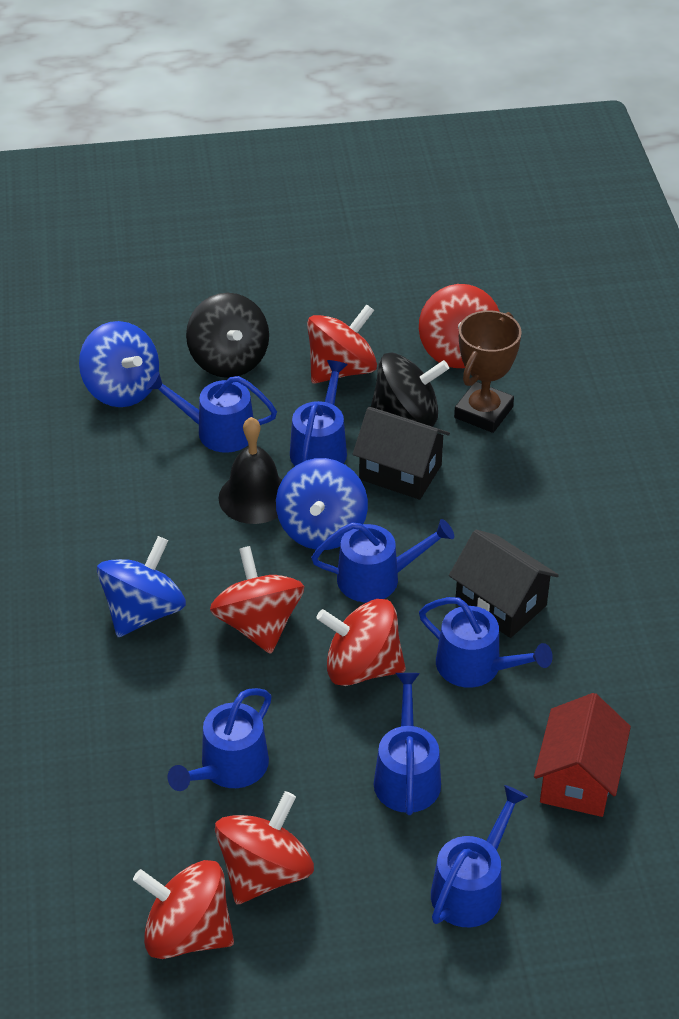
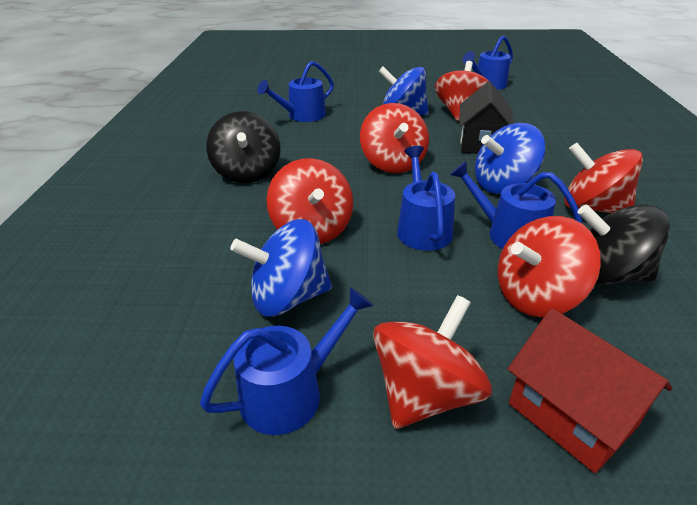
black bell: [219,417,282,524] = 1 -> none = 0
black house: [353,407,450,500] [449,530,559,638] = 2 -> [459,81,514,154] = 1
blue watering can: [146,372,277,453] [168,688,272,791] [290,360,348,466] [311,519,454,603] [374,673,441,815] [419,597,553,688] [431,785,528,927] = 7 -> [200,287,374,435] [257,61,334,122] [397,146,455,251] [450,161,582,249] [462,35,513,90] = 5
brown trophy: [454,310,522,433] = 1 -> none = 0

